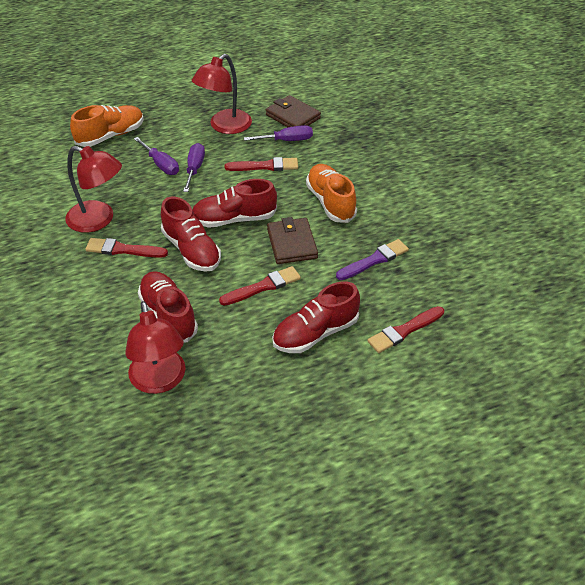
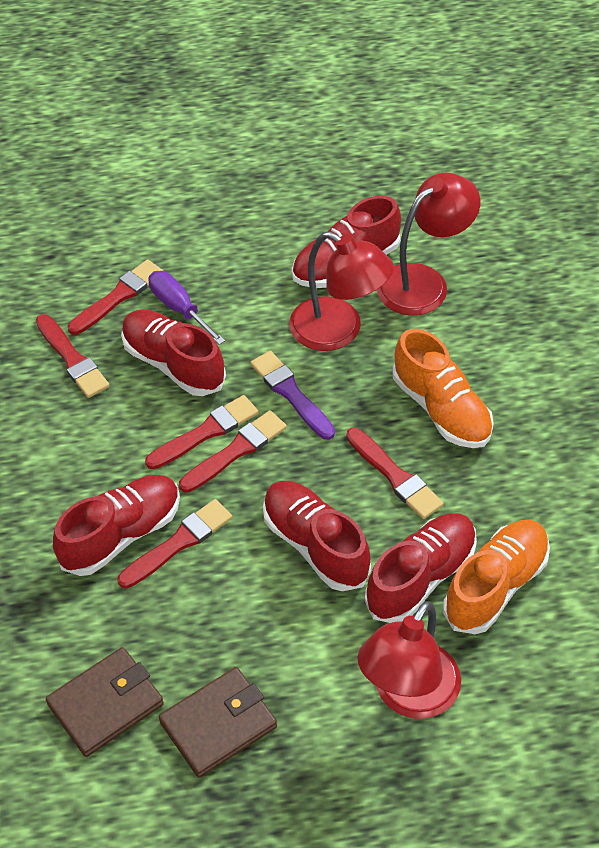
purple screwdriver: [134,137,179,175] [183,143,205,192] [244,125,313,141] = 3 -> [149,271,225,345] = 1
red brush: [85,238,168,258] [219,266,301,306] [224,157,298,171] [367,306,444,353] = 4 -> [36,314,110,398] [68,259,163,335] [118,499,232,589] [145,395,259,469] [179,410,287,493] [346,428,443,519] = 6
red shoe: [138,271,198,342] [161,197,221,272] [193,179,277,228] [272,282,360,353] = 4 -> [53,475,180,576] [121,309,226,396] [263,481,371,591] [292,196,401,288] [365,513,477,623] = 5

